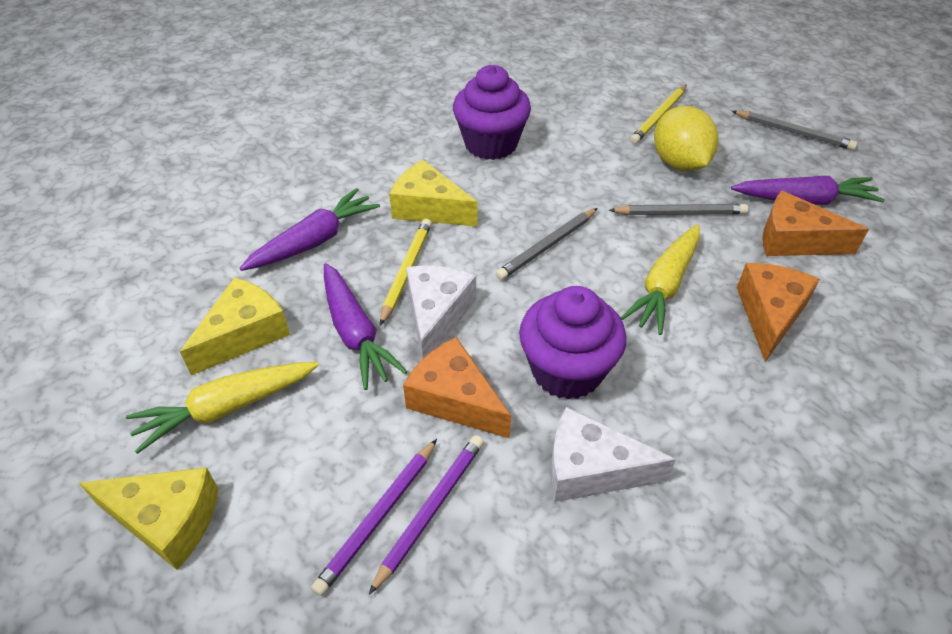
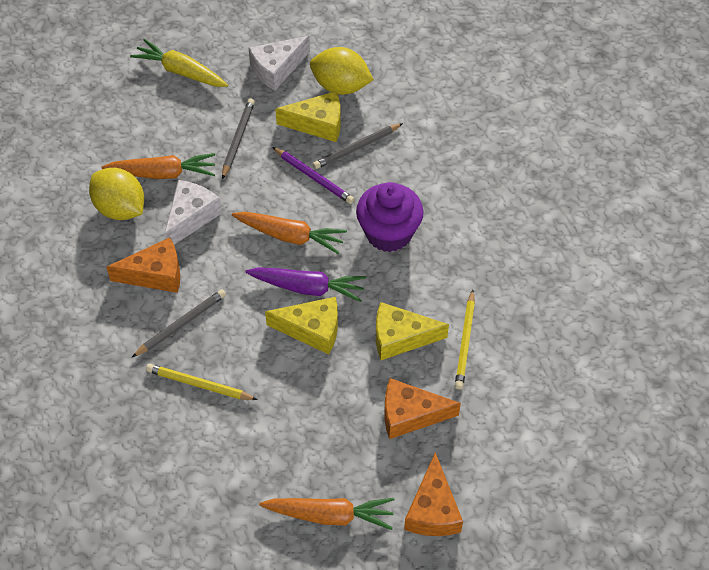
orange carrot: none = 0 -> [101,153,215,179] [232,212,347,254] [259,498,394,530] = 3
purple carrot: [240,188,380,271] [324,263,408,390] [731,176,885,205] = 3 -> [245,267,366,302] = 1
purple cupcake: [453,65,531,160] [519,286,626,400] = 2 -> [356,182,424,252] = 1
purple pencil: [311,439,437,596] [369,435,484,595] = 2 -> [272,147,354,204] = 1
yellow carrot: [126,362,319,454] [620,224,700,335] = 2 -> [130,39,228,87] = 1
yellow lemon: [654,106,718,171] = 1 -> [89,168,144,220] [310,47,374,95] = 2

